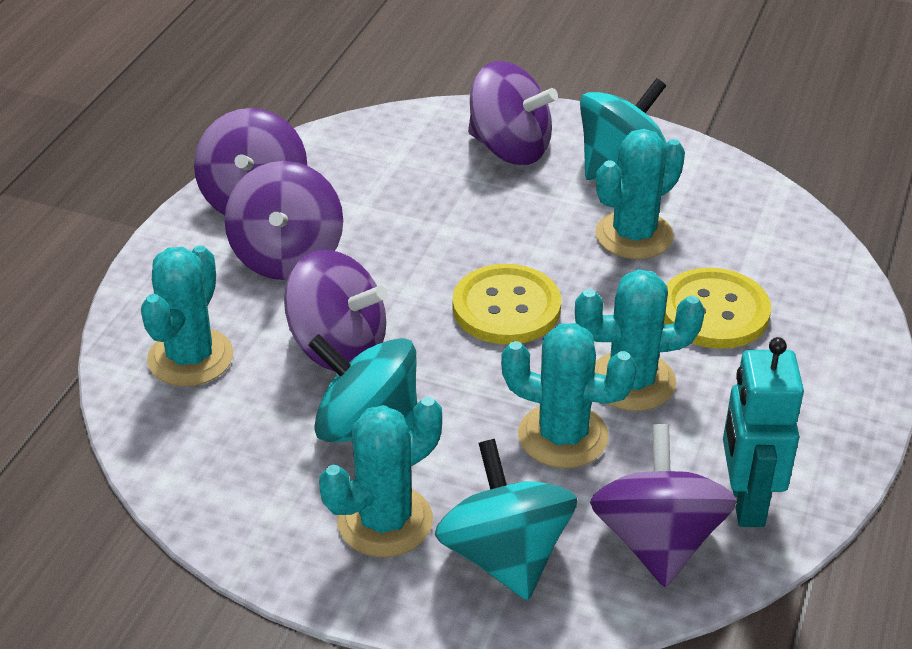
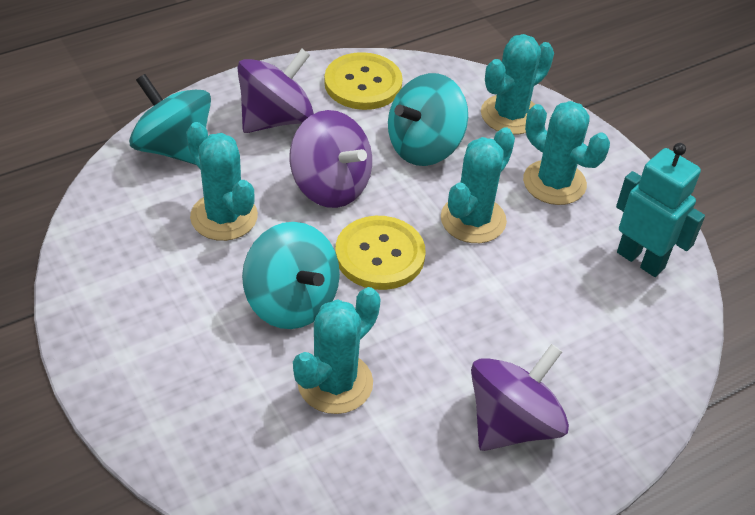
purple spinning top: [194,108,307,215] [224,161,343,280] [284,250,387,371] [468,61,558,165] [590,424,737,587] = 5 -> [237,49,314,133] [290,110,372,208] [471,344,569,451] = 3

